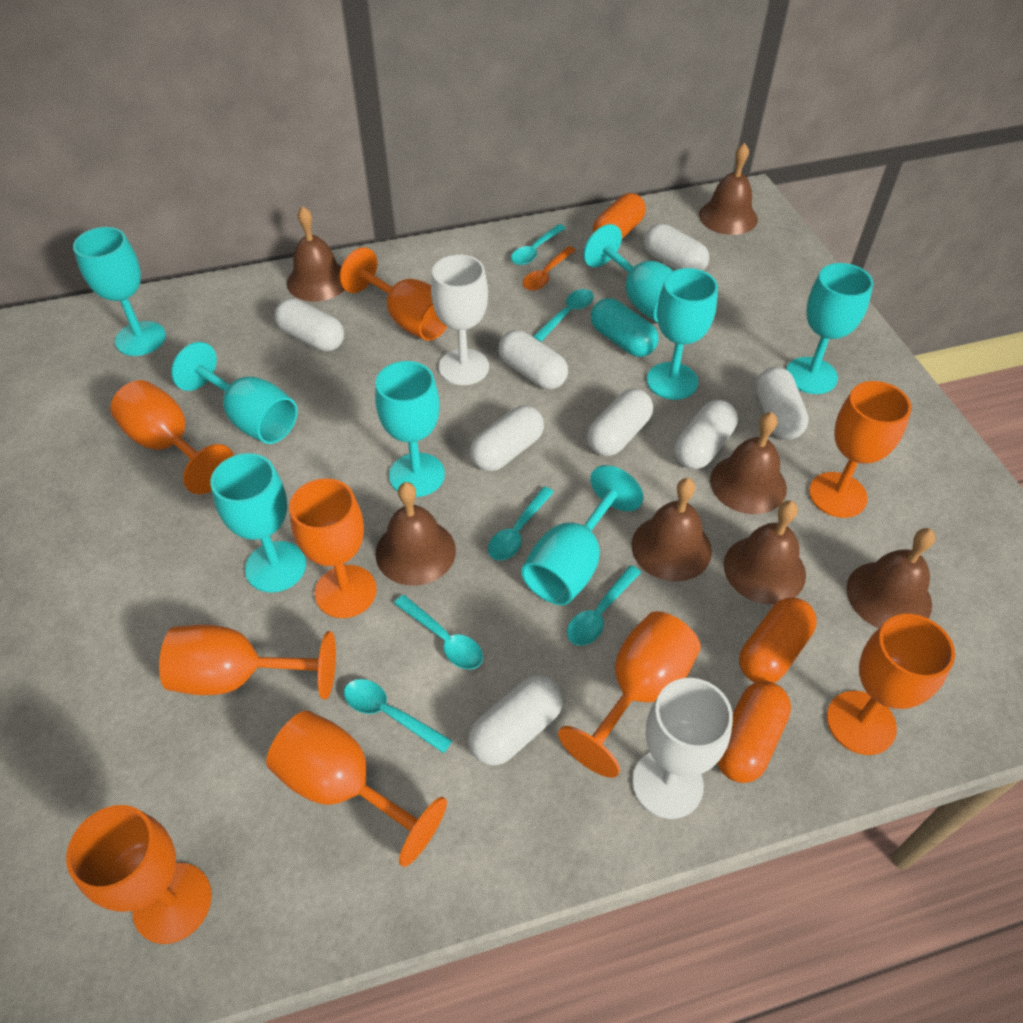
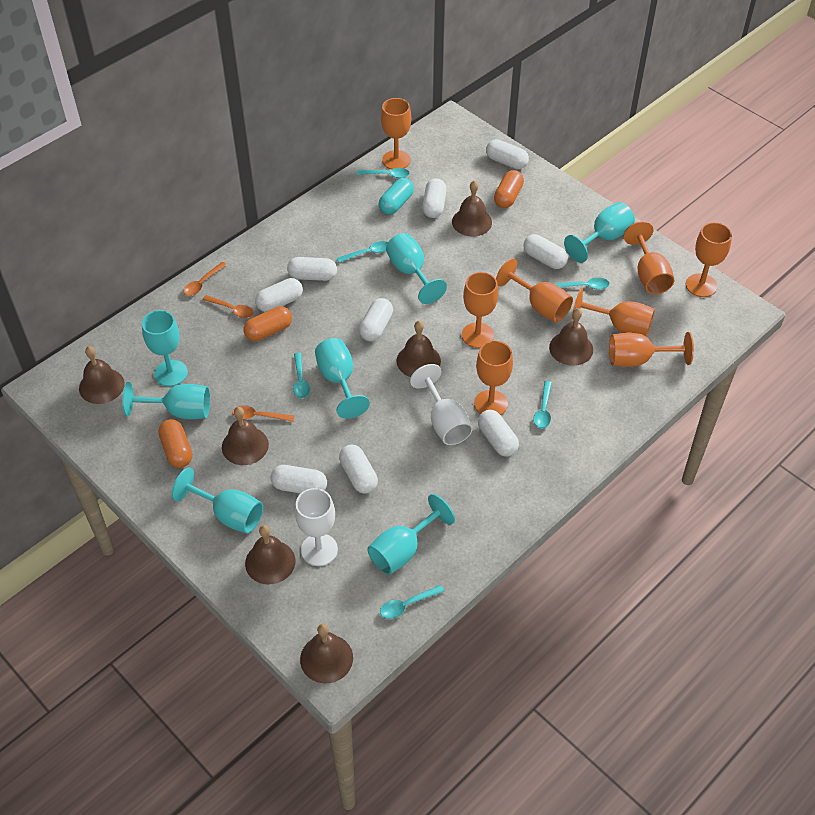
orange goblet: [66,805,212,944] [110,380,234,494] [159,624,336,699] [266,710,447,867] [289,478,377,618] [340,247,447,341] [558,611,701,778] [809,381,912,518] [827,614,955,755] = 9 -> [381,98,411,170] [462,272,498,348] [474,341,513,415] [496,258,573,322] [572,288,655,337] [609,332,694,367] [623,221,674,294] [686,222,732,297] = 8
orange spoon: [522,246,576,291] = 1 -> [183,262,227,296] [202,295,254,318] [232,405,294,422] = 3
turquoise goblet: [73,227,166,356] [171,342,297,444] [210,453,306,592] [375,361,445,497] [521,465,643,605] [583,224,673,323] [647,268,718,400] [786,263,873,394] = 8 -> [122,382,210,419] [142,310,188,386] [172,468,263,534] [315,338,370,419] [367,494,455,575] [386,233,447,304] [564,202,635,263] = 7
white capsule: [275,298,344,352] [468,675,563,765] [470,405,544,472] [499,330,568,390] [587,388,653,456] [644,224,709,271] [674,400,738,469] [756,367,809,440] = 8 -> [255,278,303,312] [271,465,327,494] [287,257,337,281] [339,445,378,494] [359,298,393,341] [422,178,447,218] [478,410,519,457] [486,139,529,169] [523,234,568,269] = 9

